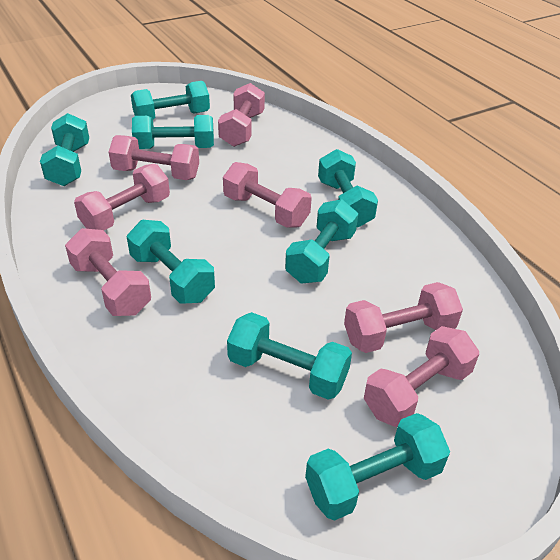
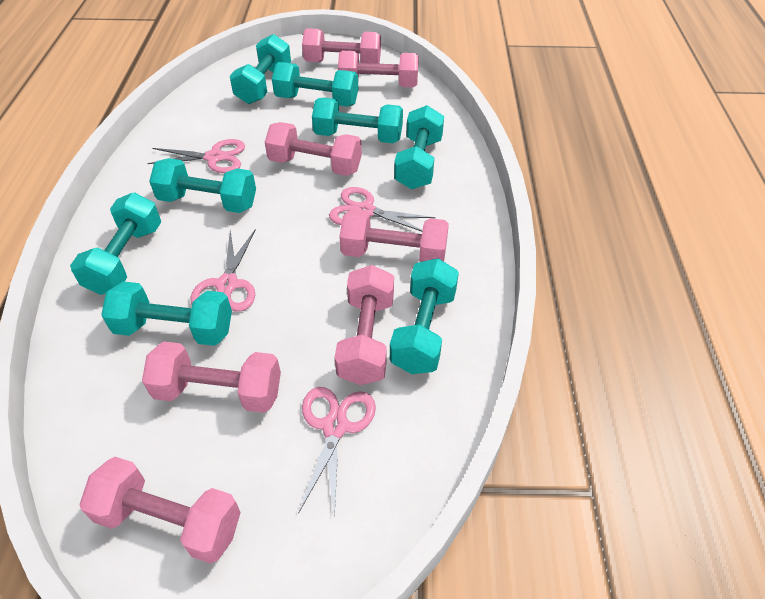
pink scissors: none = 0 -> [147,139,245,173] [190,229,256,312] [298,387,376,519] [329,187,436,232] = 4

